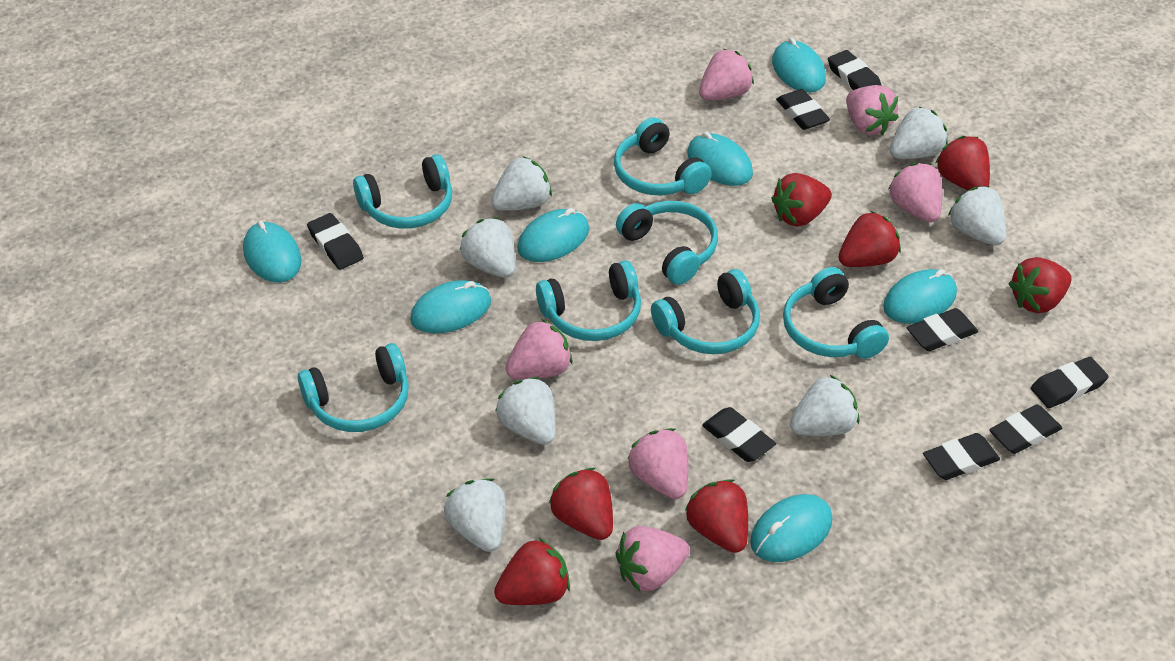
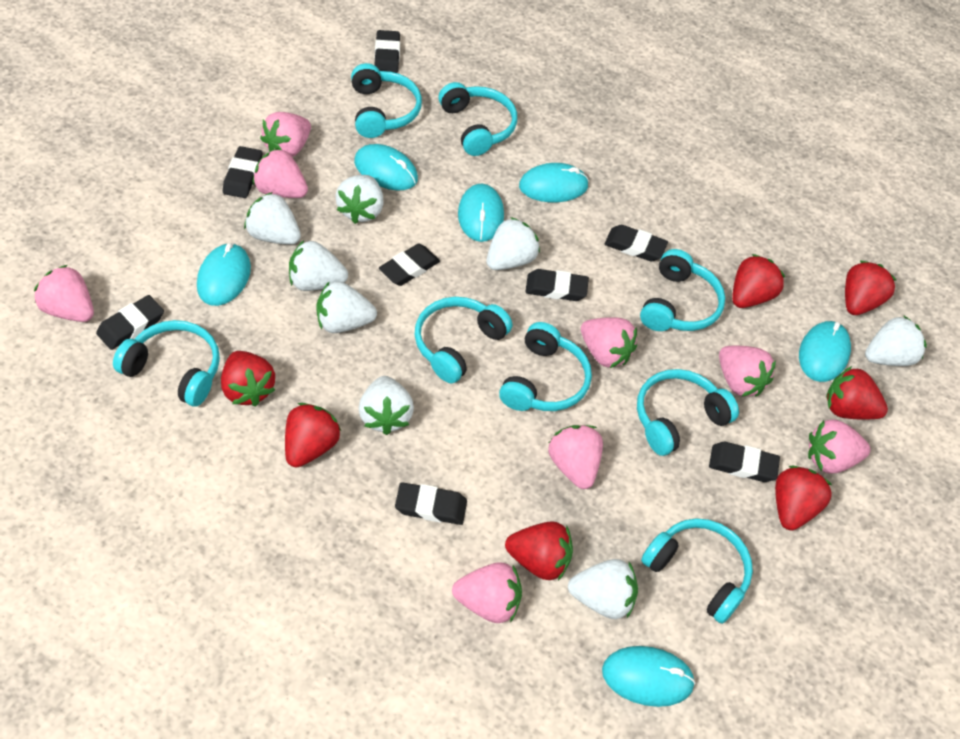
pink strawberry: [505,319,573,380] [615,526,690,591] [628,428,688,499] [699,49,754,100] [846,85,899,135] [888,163,942,222] = 6 -> [34,265,94,322] [253,148,308,198] [260,112,311,157] [452,562,522,623] [548,425,603,489] [581,317,637,368] [719,346,776,397] [808,419,870,474] = 8
turquoise headphones: [298,343,409,432] [353,154,452,229] [536,260,641,341] [614,117,712,196] [616,201,718,285] [651,269,760,354] [783,267,889,359] = 7 -> [113,320,220,407] [351,63,422,138] [415,297,512,383] [438,82,517,156] [499,322,592,411] [637,369,739,456] [640,249,725,331] [641,518,753,624] = 8
turquoise mouse: [243,220,301,283] [410,280,491,333] [517,208,589,262] [687,132,753,186] [750,494,833,562] [772,38,826,93] [883,269,957,324] = 7 -> [197,243,251,306] [354,144,418,190] [458,184,504,242] [519,163,589,202] [602,646,695,707] [799,321,851,382] = 6
white strawberry: [444,478,506,552] [460,217,515,278] [491,156,552,211] [495,377,556,445] [790,375,859,436] [890,107,948,159] [948,186,1006,245] = 7 -> [244,192,301,245] [289,240,348,291] [316,281,377,333] [336,175,383,224] [359,376,414,435] [487,217,540,270] [568,559,638,619] [865,315,927,366] = 8

